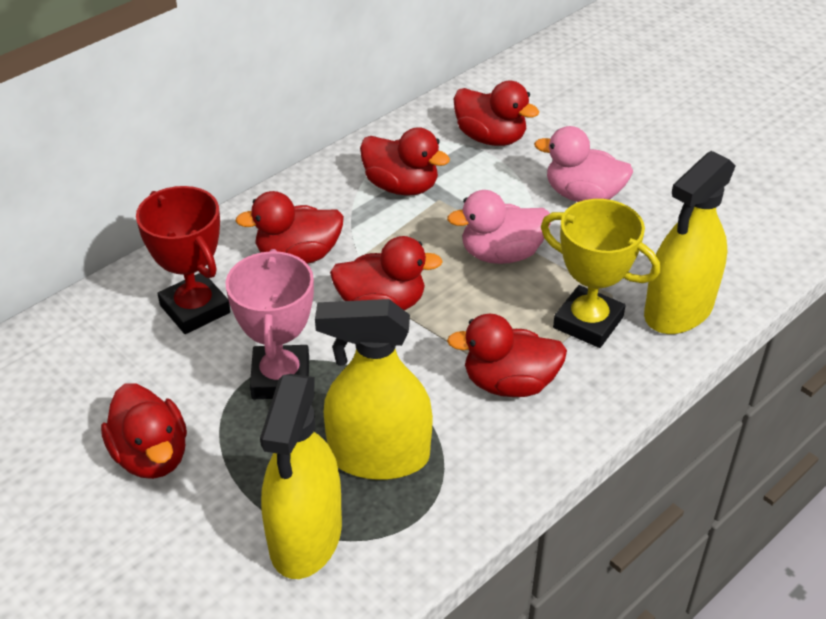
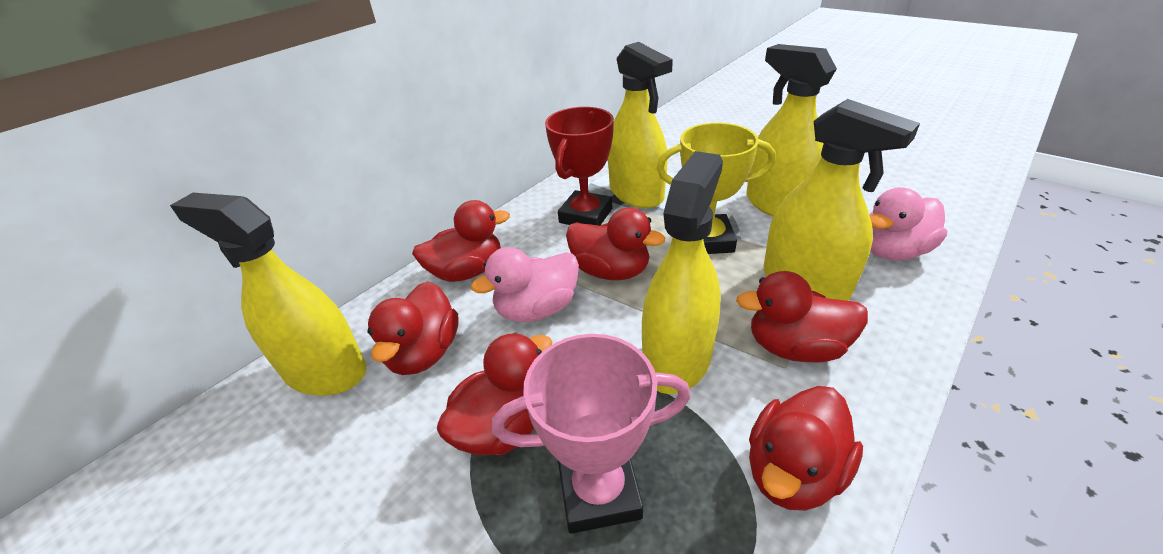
yellow spray bottle: [260,374,342,579] [315,299,433,480] [644,151,735,334] = 3 -> [170,193,366,396] [608,42,673,208] [642,151,723,394] [746,44,837,216] [764,99,920,301] = 5

